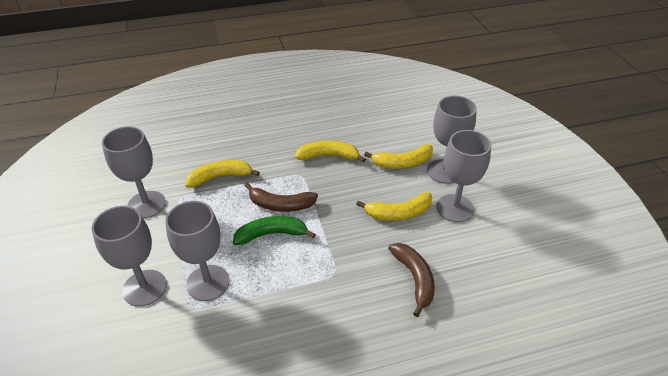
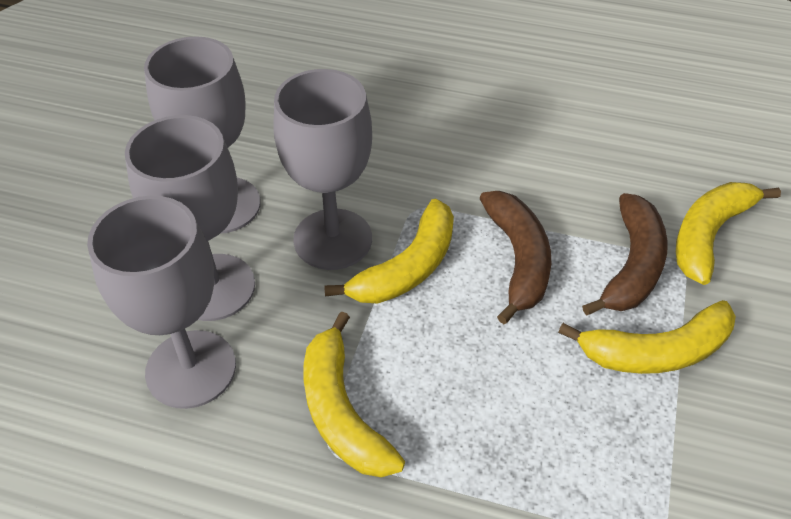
green banana: [233,216,316,245] = 1 -> none = 0
grey goblet: [92,206,167,307] [102,126,166,219] [165,201,230,301] [427,96,477,184] [436,130,492,222] = 5 -> [87,196,236,409] [125,115,255,321] [144,36,261,234] [273,69,372,270] = 4

